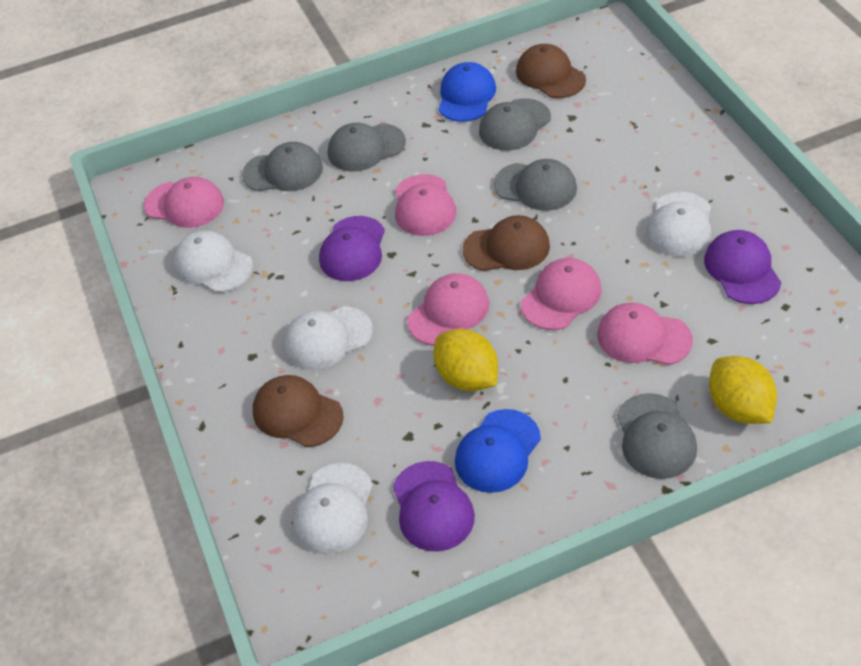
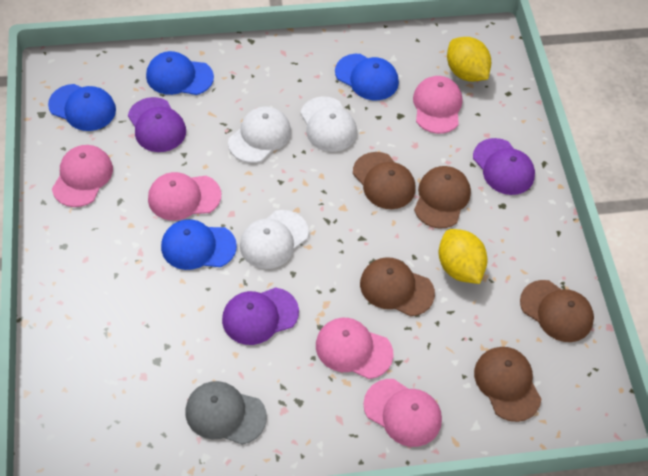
blue cap: [439,62,496,122] [455,409,541,493] = 2 -> [48,84,116,131] [146,51,214,95] [161,219,237,270] [335,54,399,100] = 4
brown cap: [253,375,344,447] [463,215,550,271] [516,44,586,98] = 3 -> [353,152,415,209] [360,257,435,316] [414,166,471,228] [474,347,541,422] [520,280,594,342] = 5
grey cap: [242,142,323,191] [328,123,406,172] [479,98,551,151] [494,159,577,211] [617,393,697,479] = 5 -> [185,381,267,445] = 1
white cap: [173,230,253,293] [284,306,373,370] [293,463,373,554] [646,192,711,257] = 4 -> [228,107,291,163] [240,210,309,269] [301,96,357,152] = 3

